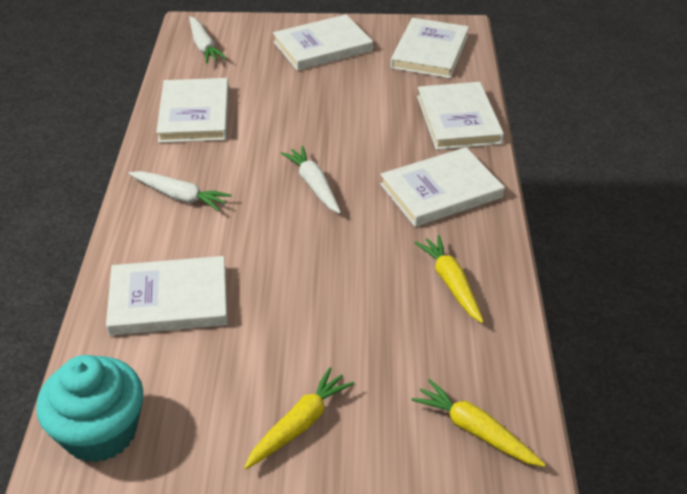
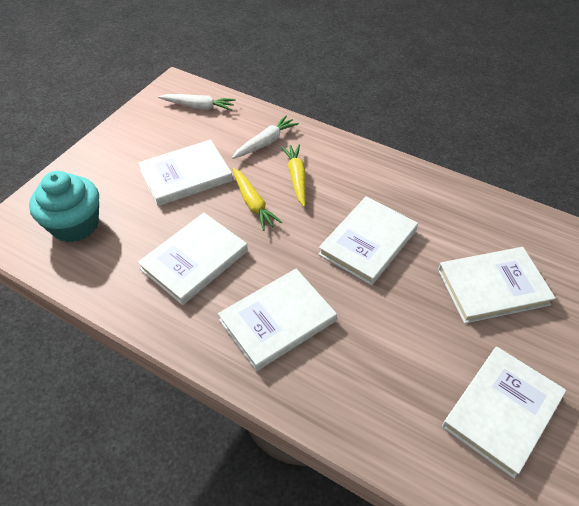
white carrot: [128,171,231,211] [189,16,227,64] [281,146,341,214] = 3 -> [158,94,236,111] [232,115,299,159] = 2
yellow carrot: [244,367,354,469] [411,379,546,467] [414,235,484,323] = 3 -> [232,168,282,231] [281,144,306,207] = 2

